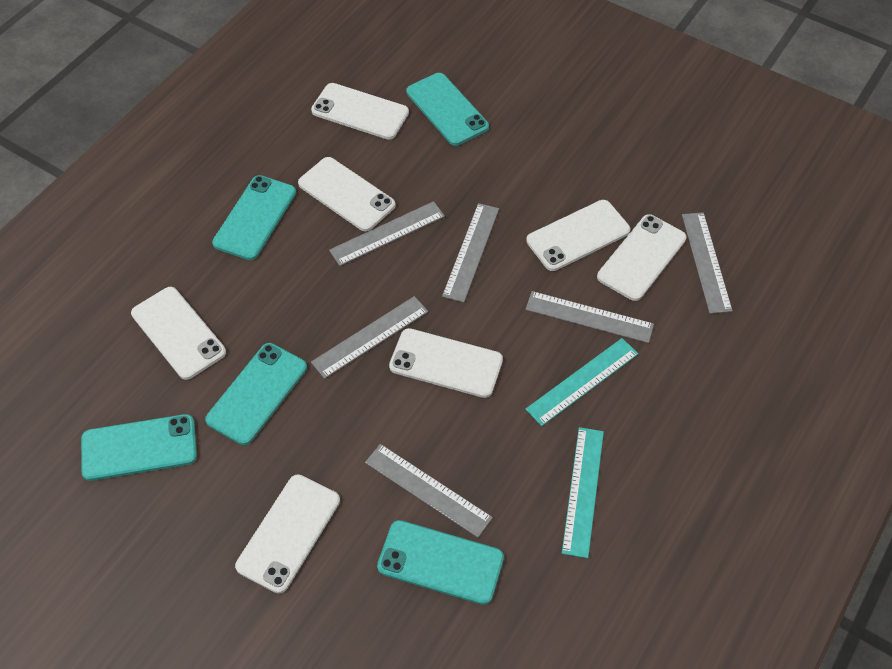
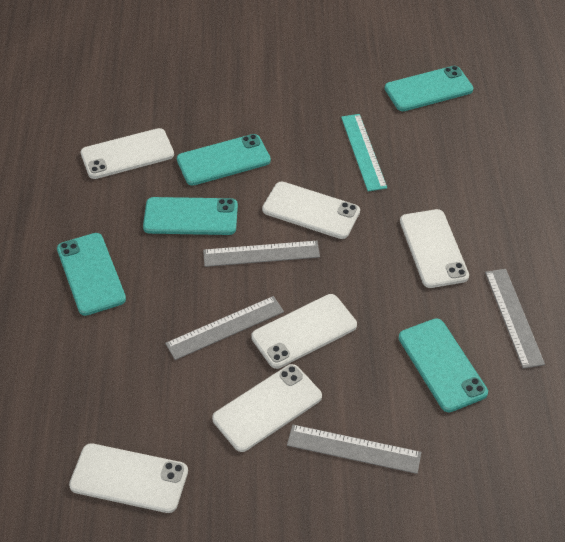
grey ruler: [311,296,428,379] [329,201,445,266] [365,444,493,538] [442,203,499,303] [525,291,654,343] [682,212,733,314] = 6 -> [165,296,284,360] [203,241,320,267] [287,425,422,474] [485,269,545,369] = 4
turquoise ruler: [526,338,638,426] [562,427,604,558] = 2 -> [341,114,387,191] = 1
white phone: [131,287,226,380] [235,474,340,594] [298,157,395,232] [311,83,409,140] [389,328,503,398] [526,200,630,271] [597,214,687,301] = 7 -> [69,443,188,513] [81,128,174,179] [212,364,322,452] [251,294,357,369] [262,182,360,239] [400,209,469,288] = 6

